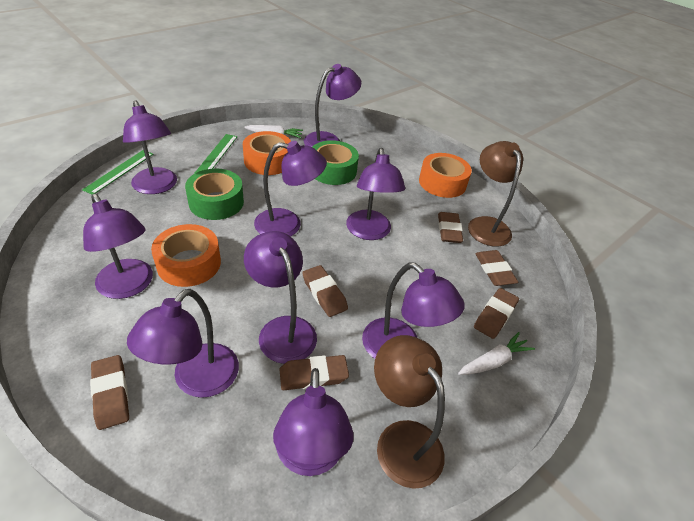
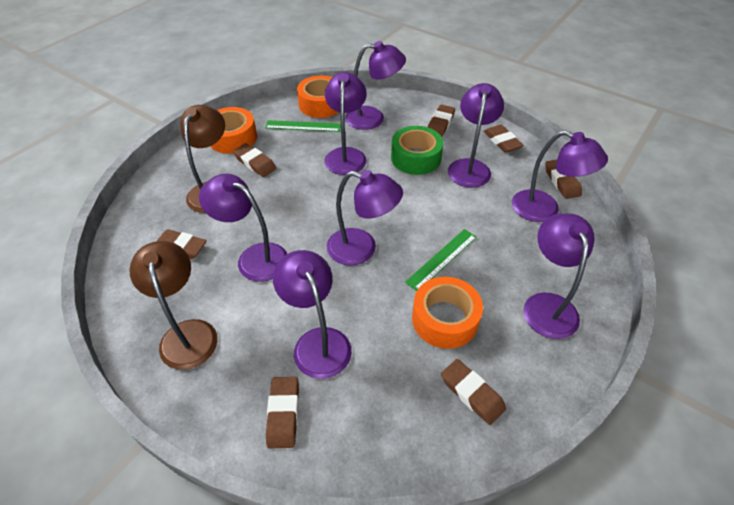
brown eraser: [90,355,129,430] [279,355,349,390] [302,265,348,317] [438,212,463,243] [474,288,519,339] [475,250,518,286] = 6 -> [157,229,207,259] [233,143,277,177] [266,377,299,448] [428,104,455,137] [441,359,506,425] [483,125,524,153] [545,160,582,199] = 7
green tape: [185,169,244,220] [312,140,359,185] = 2 -> [391,126,443,175] = 1
purple lamp: [83,194,153,299] [123,101,177,194] [127,289,239,398] [244,231,317,364] [254,141,327,236] [273,368,354,476] [304,64,361,147] [346,148,405,240] [362,262,465,359] = 9 -> [199,174,287,282] [273,250,352,379] [324,72,367,175] [327,170,403,266] [345,41,406,130] [448,83,504,188] [512,130,608,222] [523,213,594,339] = 8
white carrot: [244,125,303,138] [458,332,535,375] = 2 -> none = 0

